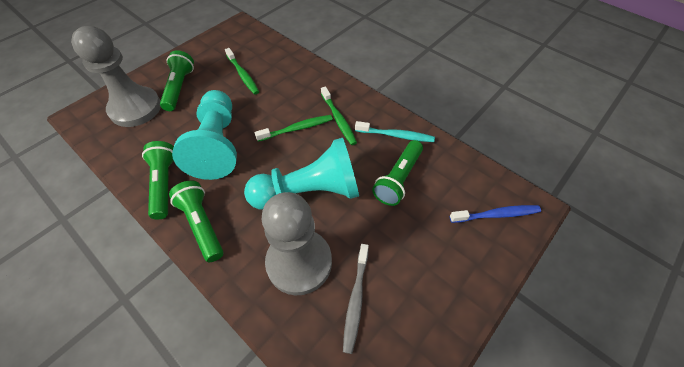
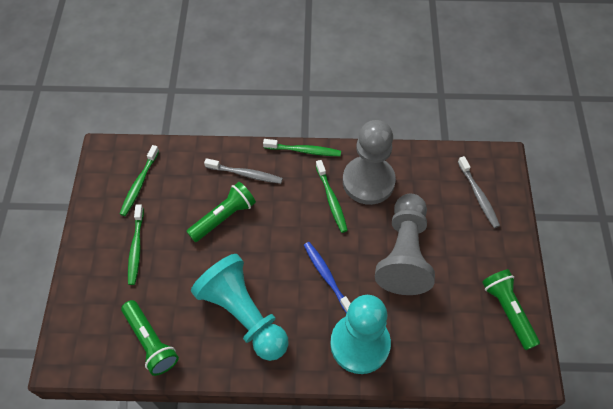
green flashlight: [142,141,174,219] [160,50,194,111] [169,181,223,262] [372,140,423,206] = 4 -> [121,300,179,376] [186,182,256,242] [482,269,540,350] = 3
green toothbrush: [225,48,259,95] [255,115,333,142] [321,86,357,145] = 3 -> [120,145,159,216] [128,204,144,285] [263,139,341,156] [316,160,348,233] = 4
grey toothbrush: [343,244,369,354] = 1 -> [204,158,283,184] [458,156,500,228] = 2
turquoise toothbrush: [355,121,435,142] = 1 -> none = 0

